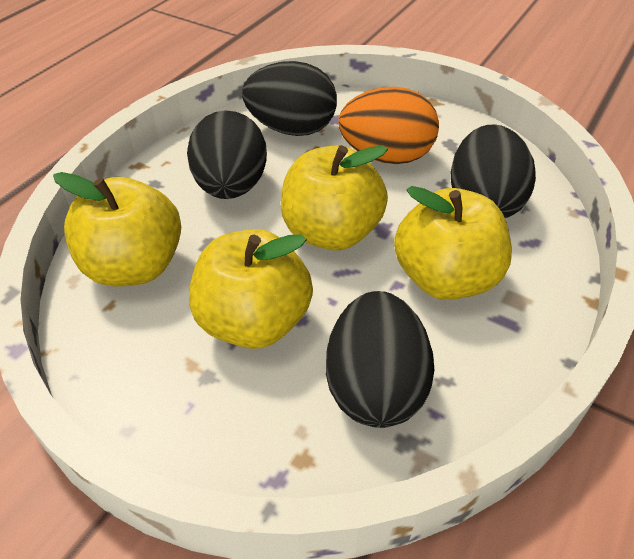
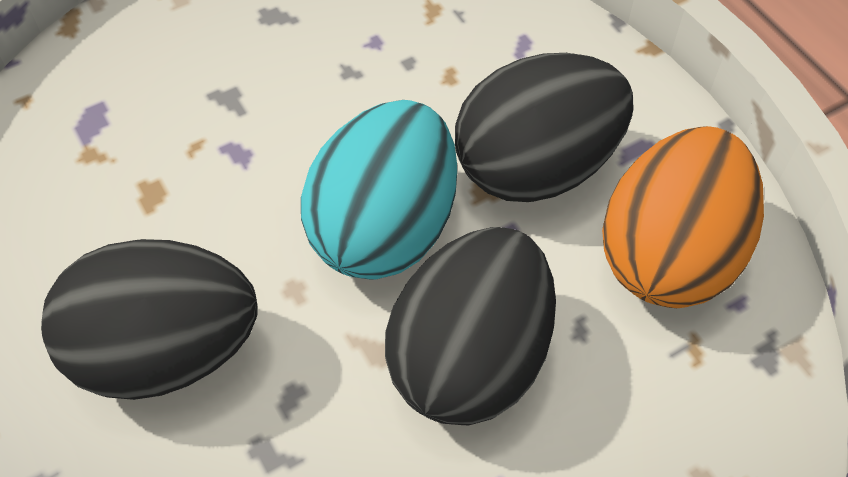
black egg: [187,111,267,199] [242,61,337,136] [326,291,434,428] [451,124,536,218] = 4 -> [41,239,258,400] [385,227,556,425] [455,53,633,202] = 3
turquoise egg: none = 0 -> [301,100,457,280] = 1
yellow apple: [53,172,181,286] [189,229,313,349] [281,145,388,251] [394,186,512,300] = 4 -> none = 0

